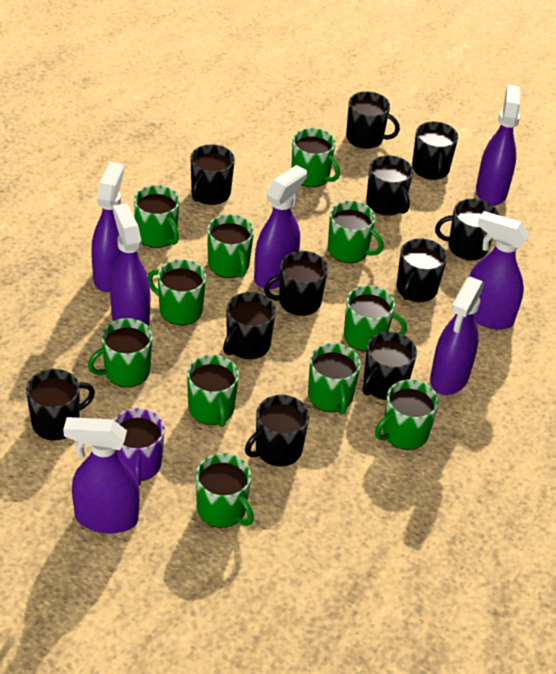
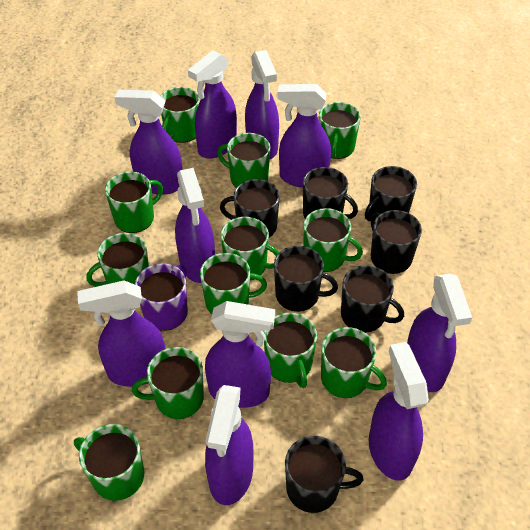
black mug: [26,369,95,441] [190,144,235,205] [223,292,276,359] [245,395,309,467] [264,251,328,316] [346,91,400,149] [363,332,417,400] [366,155,413,216] [396,239,447,302] [412,121,458,180] [435,199,499,260] = 11 -> [220,179,280,238] [274,246,338,312] [285,436,363,513] [303,167,358,219] [341,265,404,333] [365,166,417,221] [371,210,422,274] = 7
green mug: [88,318,153,387] [134,185,180,248] [148,259,206,325] [187,355,239,427] [196,453,254,528] [207,214,254,278] [291,128,340,187] [308,343,361,414] [328,201,384,263] [344,285,407,352] [375,380,439,450] = 11 -> [74,424,144,501] [86,233,149,287] [105,172,163,233] [132,347,204,419] [160,87,200,143] [200,253,267,314] [217,133,270,188] [221,217,279,280] [264,313,317,388] [303,208,363,272] [319,102,361,159] [321,327,387,398] = 12
purple spray bottle: [63,417,139,534] [91,162,124,292] [110,203,150,327] [254,165,307,289] [430,277,484,395] [469,211,530,329] [476,85,521,206] = 7 -> [77,281,166,386] [114,90,183,195] [175,168,215,283] [188,50,237,159] [205,301,275,408] [205,385,254,505] [245,50,279,159] [278,84,331,188] [369,342,429,480] [407,274,472,392] = 10

